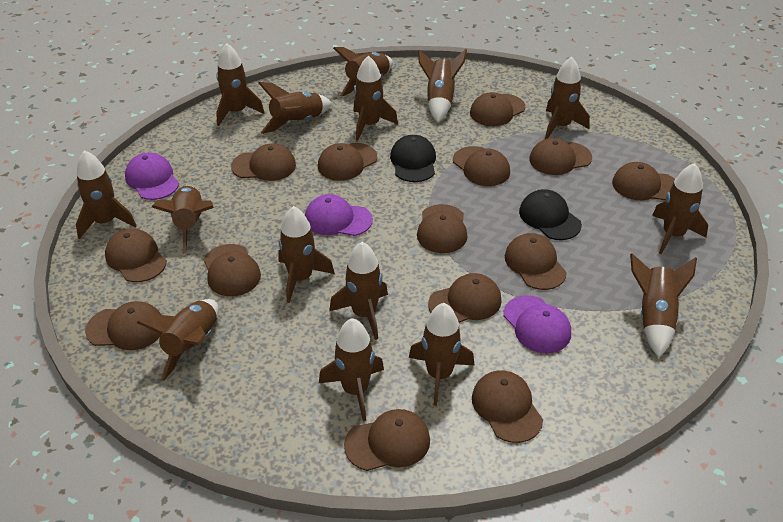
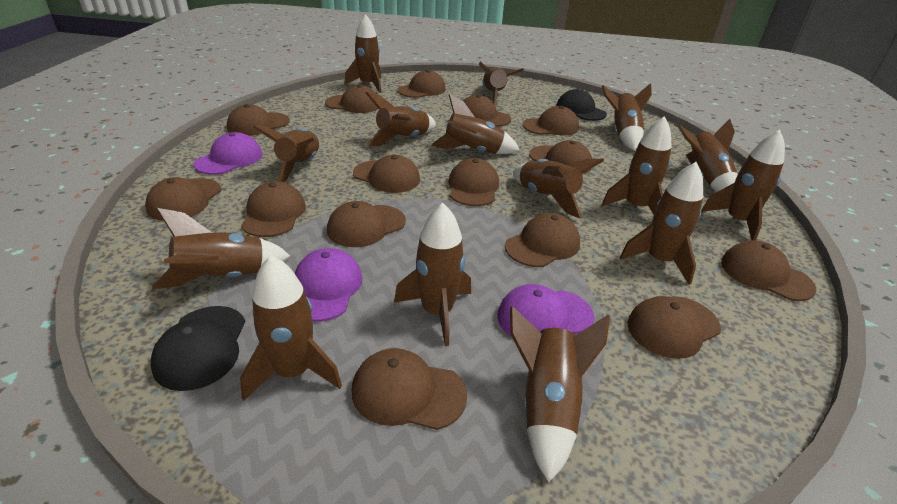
brown cap: [85,301,162,350] [105,228,167,282] [203,244,261,296] [231,143,296,181] [318,143,377,181] [344,409,430,471] [417,204,467,253] [428,273,502,323] [453,146,510,186] [470,92,525,126] [472,371,543,443] [505,233,567,290] [529,138,592,175] [612,162,675,201] = 14 -> [145,177,221,221] [227,104,290,136] [241,181,306,237] [325,85,378,113] [327,201,406,247] [352,348,467,430] [353,155,420,193] [398,70,446,98] [448,158,499,206] [463,95,511,127] [505,213,580,267] [522,106,579,135] [529,140,592,174] [627,296,721,359] [721,241,816,301] = 15

